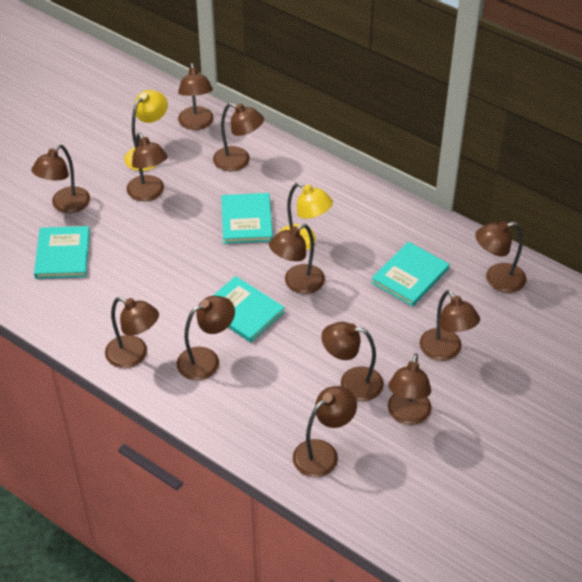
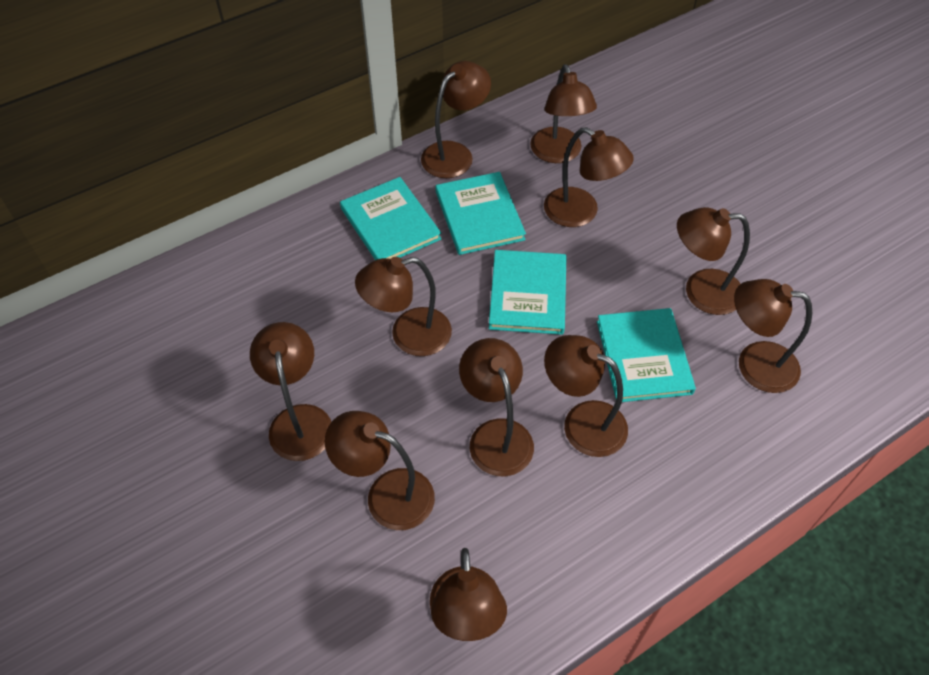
brown lamp: [31,144,90,213] [105,297,159,368] [127,133,168,201] [177,296,235,381] [178,63,214,130] [213,103,264,172] [269,224,325,294] [293,386,357,477] [321,322,384,401] [388,353,431,425] [419,290,480,361] [475,221,526,293] = 12 -> [250,322,331,461] [325,411,435,530] [355,257,452,356] [421,61,491,178] [430,548,507,641] [459,338,534,477] [530,64,597,163] [544,127,634,227] [544,335,628,457] [677,207,750,315] [734,279,812,393] = 11
yellow lamp: [124,90,168,171] [278,183,333,250] = 2 -> none = 0

